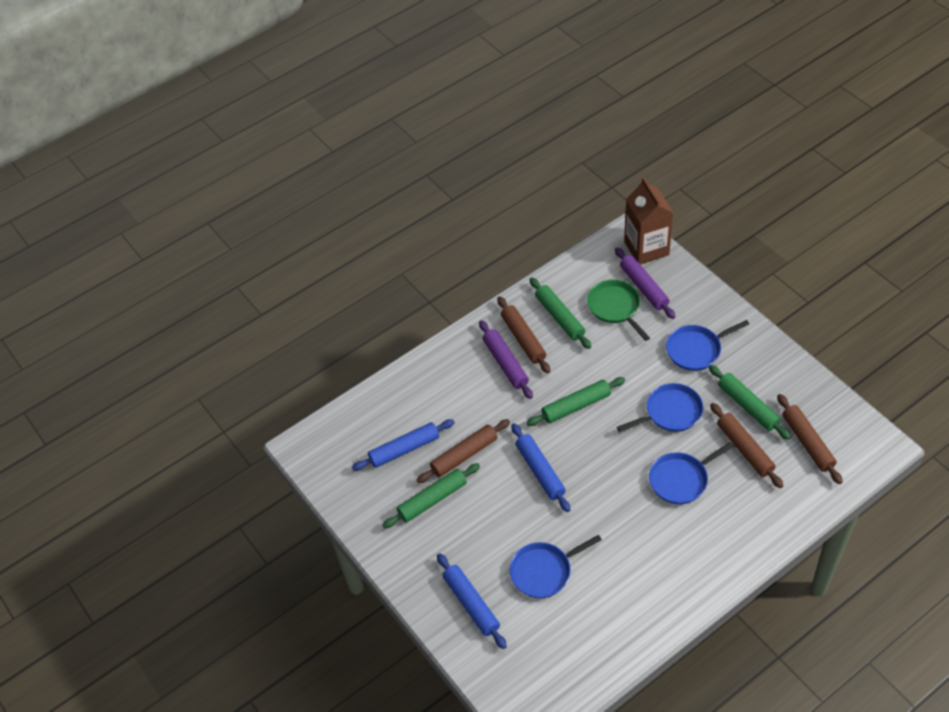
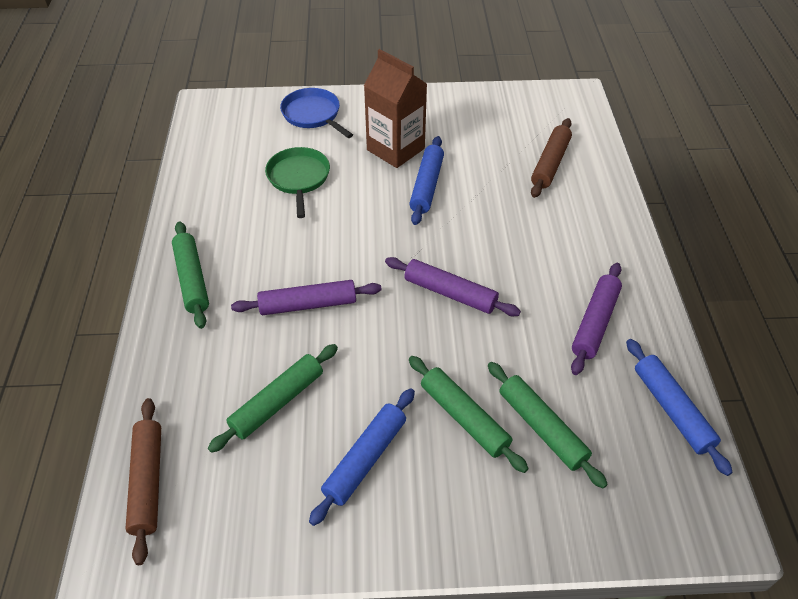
blue pan: [510,535,602,598] [617,383,703,432] [649,442,734,504] [666,320,749,371] = 4 -> [280,88,353,138] = 1
brown rolling pin: [417,419,510,483] [497,296,550,373] [710,403,783,488] [777,394,843,484] = 4 -> [125,398,161,565] [531,118,572,198] = 2
purple rolling pin: [479,320,533,399] [615,247,675,319] = 2 -> [231,280,382,315] [385,257,521,316] [571,263,622,375] = 3

